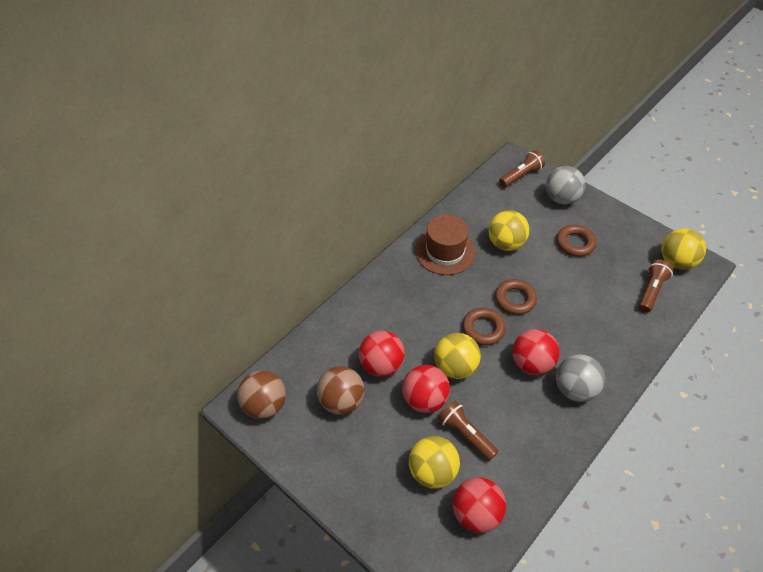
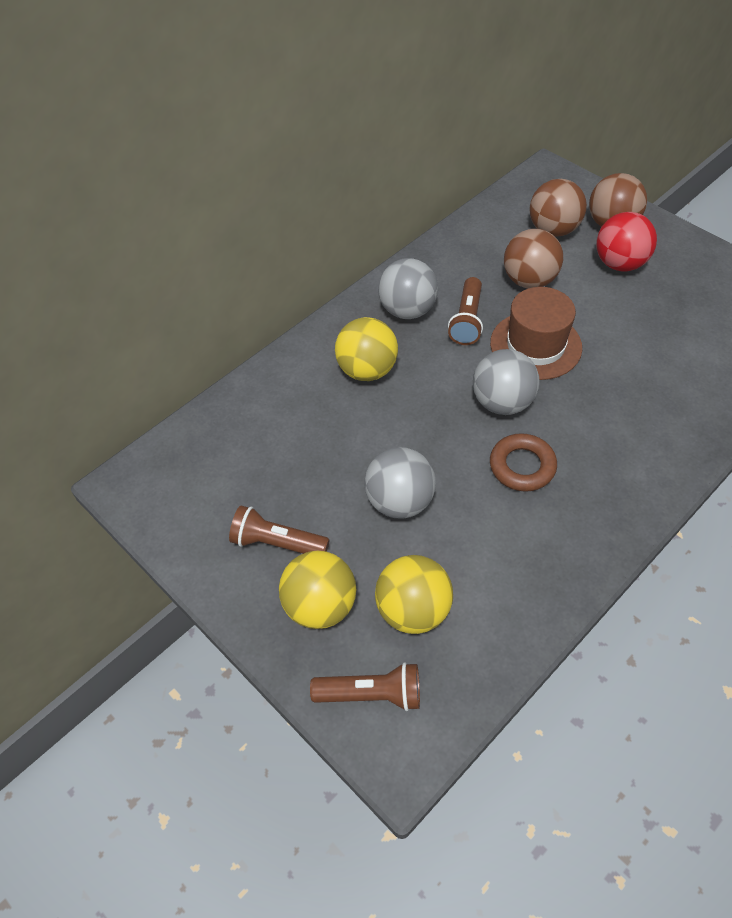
brown ball: [237,370,286,419] [317,366,365,415] = 2 -> [504,229,563,289] [530,179,587,237] [589,173,647,227] = 3
brown ring: [462,308,506,345] [495,279,537,315] [557,225,596,257] = 3 -> [490,433,557,492] = 1
grey ball: [546,166,586,205] [556,354,605,402] = 2 -> [364,447,436,518] [378,258,438,319] [473,349,540,415] = 3
red ball: [359,331,405,377] [402,365,450,413] [453,477,506,533] [512,329,559,375] = 4 -> [596,212,657,271] = 1
yellow ball: [409,436,460,489] [434,333,481,379] [488,210,529,251] [661,228,706,270] = 4 -> [279,551,356,629] [335,317,398,381] [375,555,453,634] = 3

